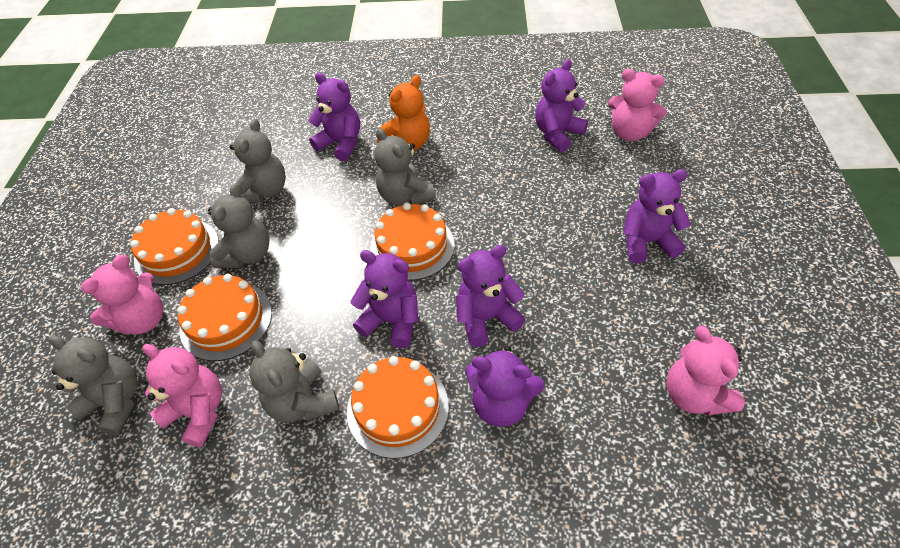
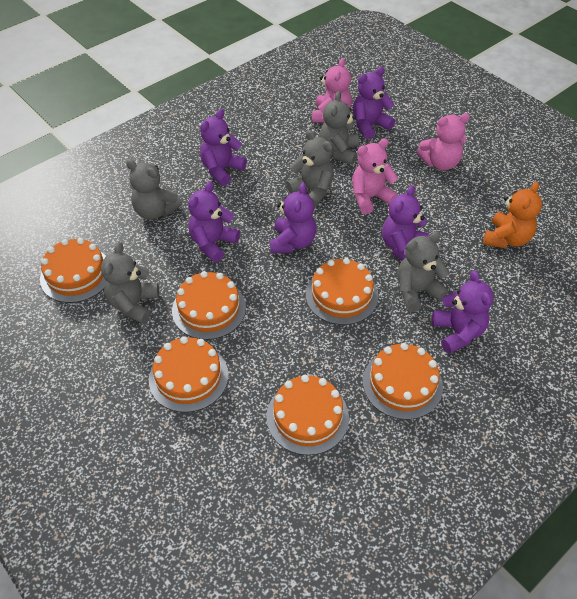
orange cake: [130,208,219,285] [177,274,272,361] [347,356,449,459] [370,203,454,281] = 4 -> [40,238,106,303] [149,336,228,412] [172,271,246,340] [266,375,349,455] [306,258,378,325] [363,343,443,420] = 6
pink teddy bear: [81,255,163,335] [142,344,222,447] [608,69,666,141] [666,325,745,416] = 4 -> [312,58,352,123] [352,138,398,214] [417,113,470,170] = 3

